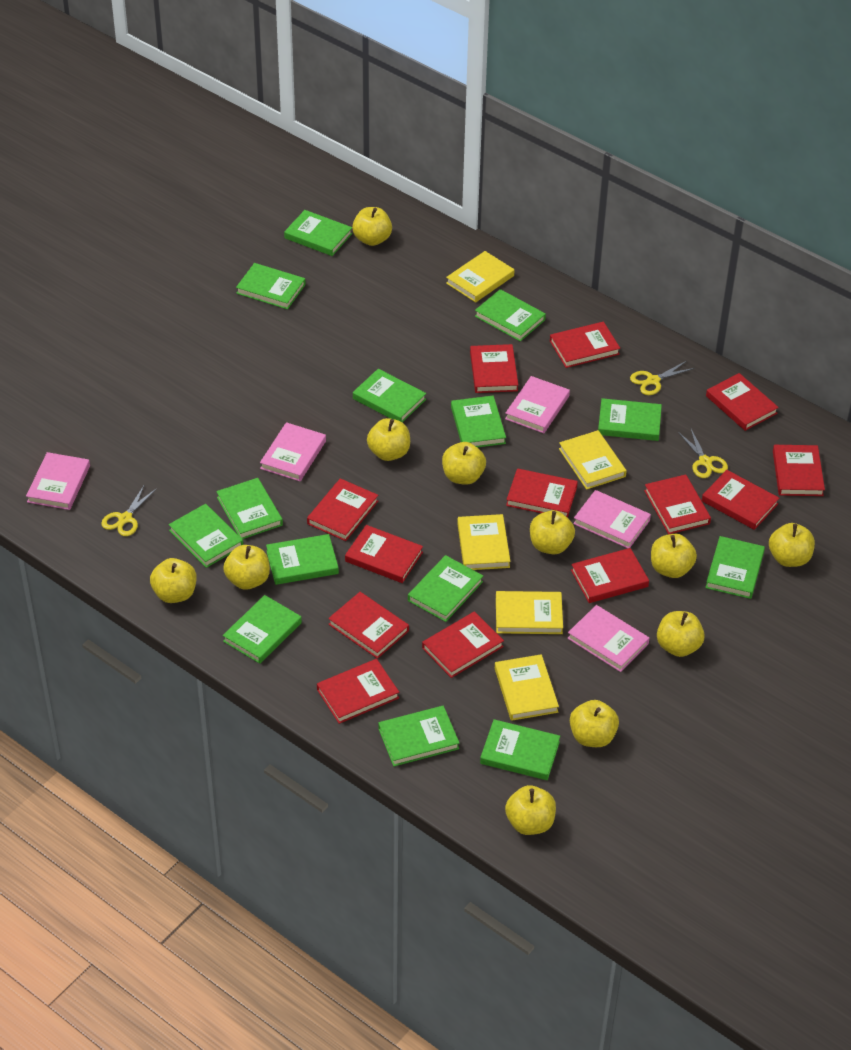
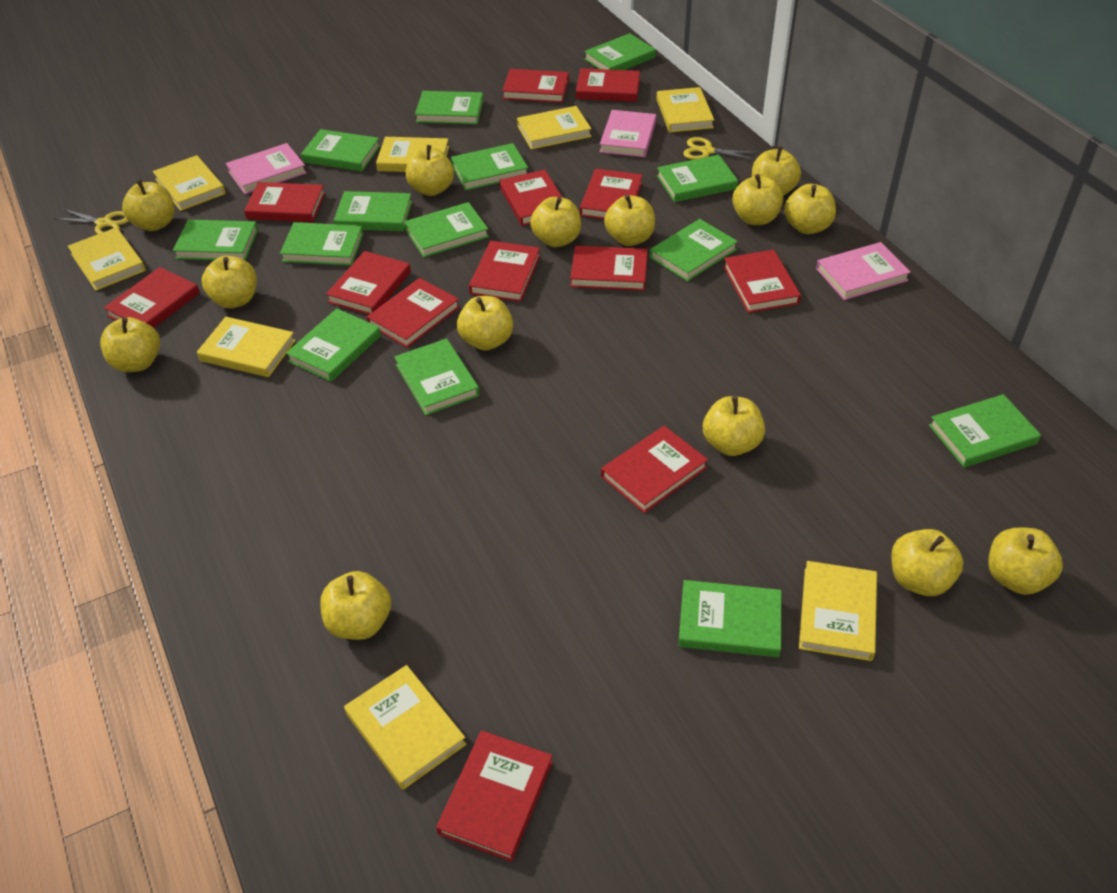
pink book: [26,452,90,510] [260,422,326,481] [505,376,570,433] [567,605,649,672] [573,490,651,548] = 5 -> [226,143,307,194] [600,110,656,157] [816,242,911,300] = 3
yellow apple: [150,558,197,603] [223,545,270,590] [352,207,392,246] [367,418,410,461] [442,442,486,485] [505,785,556,835] [530,510,575,554] [570,700,619,747] [651,534,697,578] [657,611,705,657] [769,523,815,567] = 11 -> [100,317,160,372] [122,180,175,231] [202,256,257,308] [320,571,391,640] [405,145,454,196] [457,296,513,350] [530,197,581,247] [604,194,655,246] [703,396,765,456] [732,174,783,225] [752,146,801,196] [784,184,836,234] [891,529,964,596] [988,527,1063,595] = 14
yellow book: [446,251,515,302] [457,514,511,570] [495,654,559,721] [496,591,563,634] [559,430,627,490] = 5 -> [68,227,146,291] [153,155,226,211] [197,317,296,377] [344,665,466,790] [376,137,449,172] [517,106,592,150] [657,87,714,133] [799,561,877,661] = 8
yellow scissors: [101,484,157,536] [630,361,695,395] [678,429,728,478] = 3 -> [54,209,129,234] [683,137,758,160] = 2

